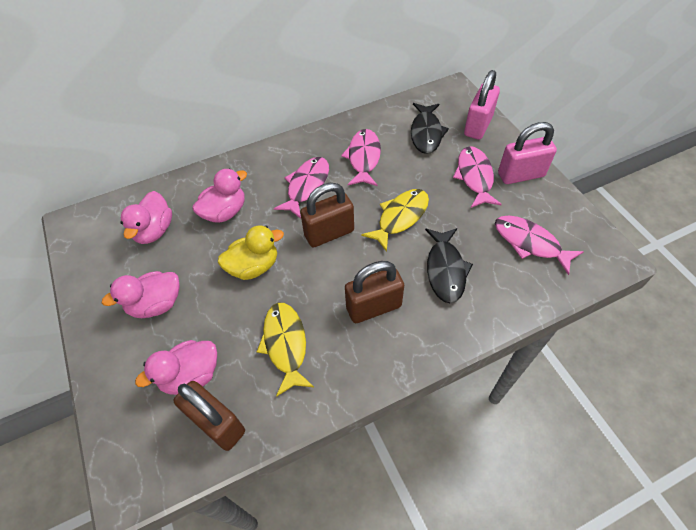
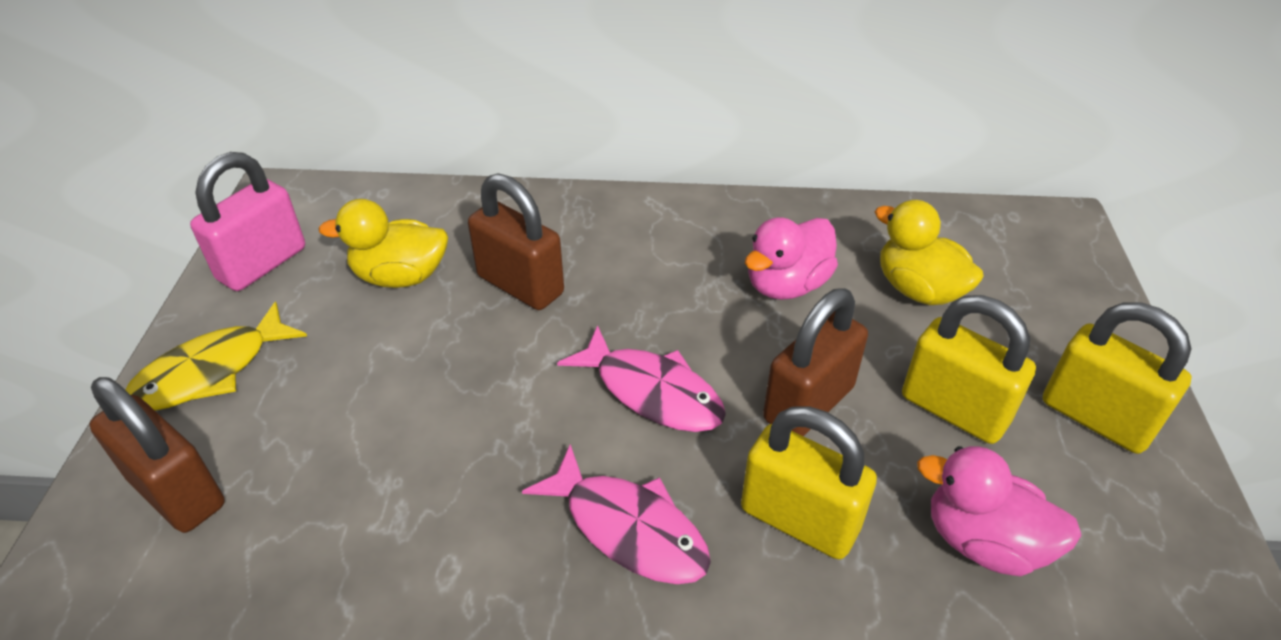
black fish: [411,103,449,154] [425,228,473,303] = 2 -> none = 0
pink duck: [102,271,180,318] [121,191,172,244] [135,340,217,395] [192,168,247,223] = 4 -> [745,217,838,300] [917,446,1081,576] = 2
pink fish: [274,157,329,219] [341,129,381,186] [453,146,502,208] [495,215,584,275] = 4 -> [522,444,711,584] [557,325,726,432] = 2
pink padlock: [464,70,500,140] [498,122,557,184] = 2 -> [190,152,305,291] = 1
yellow duck: [218,226,284,280] = 1 -> [318,199,448,288] [875,200,984,305] = 2
yellow fish: [257,303,314,397] [361,189,429,252] = 2 -> [125,302,307,411] = 1
yellow padlock: none = 0 -> [741,406,877,560] [902,295,1036,444] [1043,303,1192,454] = 3

